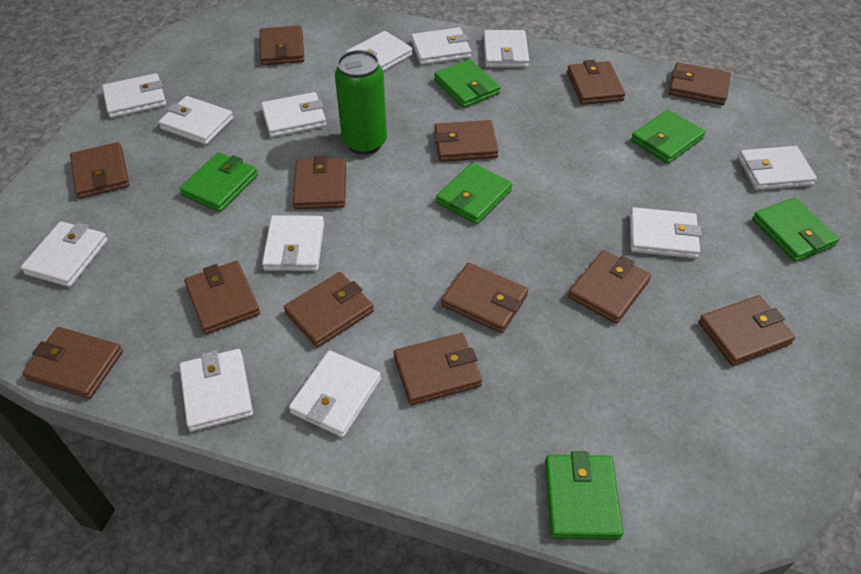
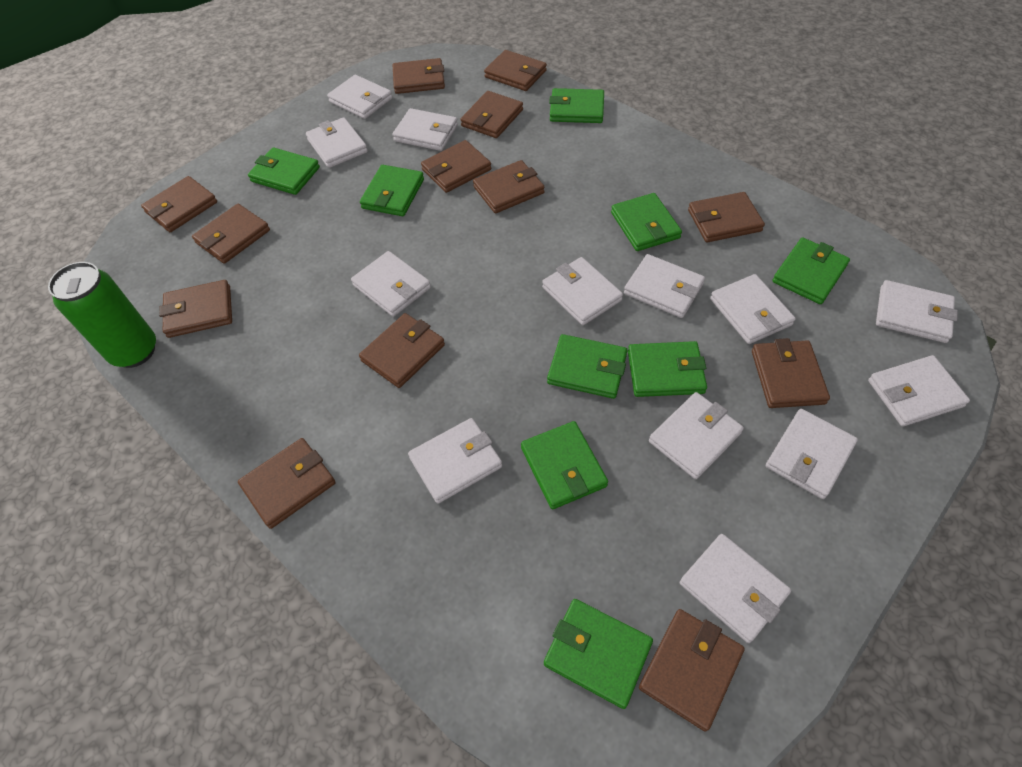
green wallet: [179,152,258,212] [434,59,500,108] [436,163,512,224] [545,451,623,540] [631,109,705,164] [752,198,839,262] = 6 -> [248,147,320,195] [360,165,424,216] [521,421,608,509] [544,599,653,709] [547,334,627,399] [549,88,604,123] [611,193,682,251] [628,341,707,397] [772,238,850,304] = 9
white wallet: [21,221,108,287] [102,73,166,118] [158,96,233,145] [179,349,253,431] [261,92,326,137] [262,215,324,271] [289,350,381,438] [346,31,413,71] [411,27,471,65] [483,30,529,67] [630,207,702,259] [738,146,817,190] = 12 -> [306,117,368,168] [327,75,392,119] [351,251,431,317] [392,108,458,151] [408,418,502,503] [542,257,623,325] [624,254,705,318] [649,392,744,479] [680,534,791,643] [710,274,796,344] [766,409,858,499] [868,355,970,427] [876,280,958,343] = 13

